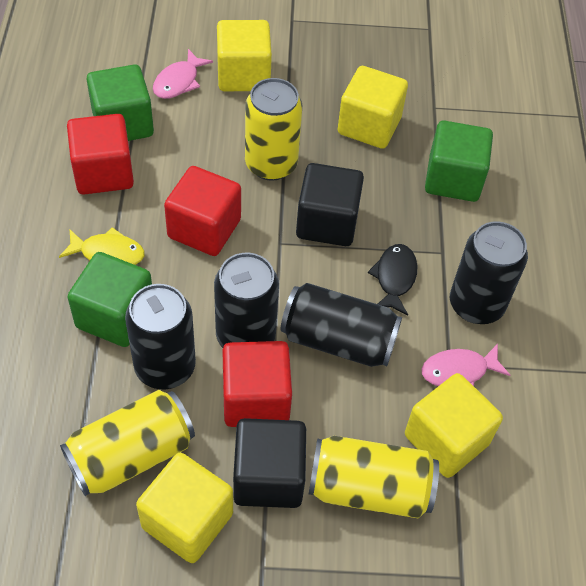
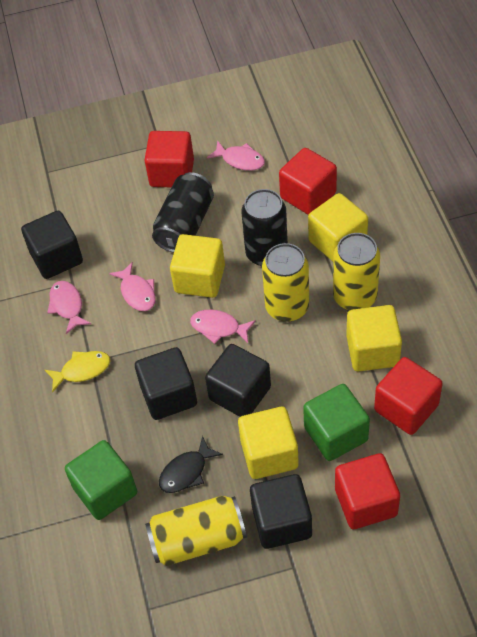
black can: [125,284,196,389] [214,253,279,348] [281,283,402,367] [450,221,528,324] = 4 -> [152,172,214,253] [241,189,288,266] = 2
black cube: [233,418,306,508] [296,163,364,246] = 2 -> [21,211,83,279] [135,347,197,420] [205,344,271,417] [250,474,312,549] = 4
green cube: [68,252,152,347] [86,64,154,141] [425,120,493,202] = 3 -> [65,440,137,520] [303,384,370,461] = 2
pink fish: [153,49,213,99] [421,344,510,386] = 2 -> [47,281,91,334] [109,262,156,311] [190,309,256,344] [207,140,265,171] = 4
red cube: [67,114,134,194] [164,166,241,256] [222,341,292,427] = 3 -> [144,131,194,187] [279,148,337,215] [335,453,400,529] [374,357,443,435] = 4

